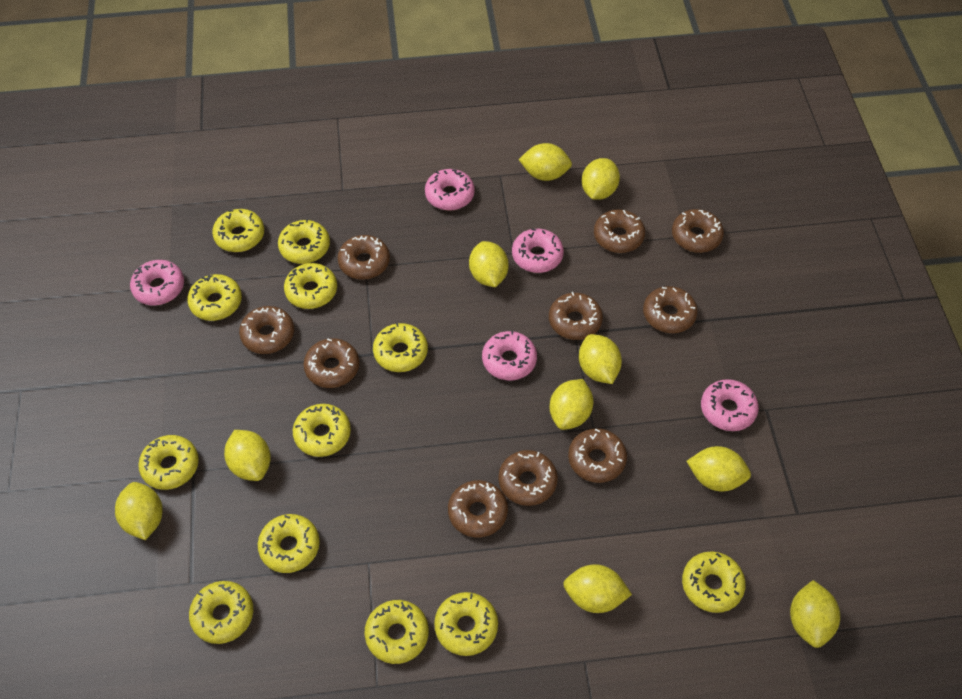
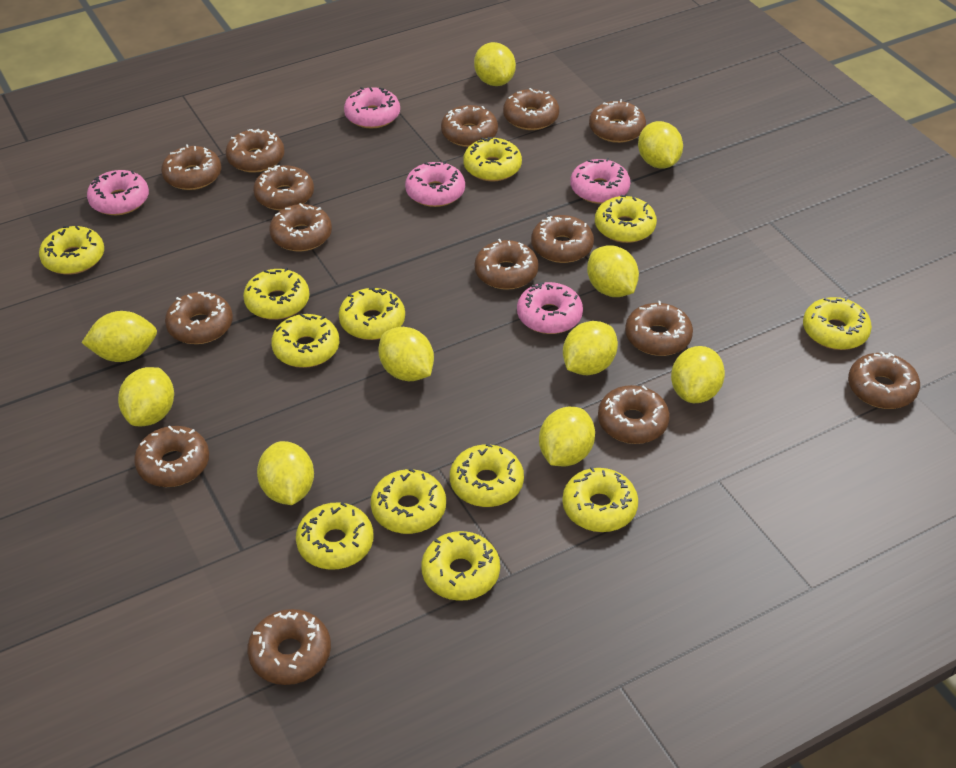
brown donut: [239,306,294,354] [303,338,359,388] [338,235,390,280] [448,480,508,538] [498,450,558,506] [549,292,603,340] [568,428,627,483] [594,209,645,253] [643,286,697,333] [672,209,724,253] = 10 -> [134,426,209,487] [161,144,221,190] [165,292,233,344] [226,129,285,172] [247,609,331,685] [253,165,314,211] [269,203,332,252] [441,105,498,147] [475,239,539,290] [503,88,559,130] [531,215,594,263] [589,99,646,143] [598,385,670,444] [625,301,693,356] [848,351,920,409] = 15

